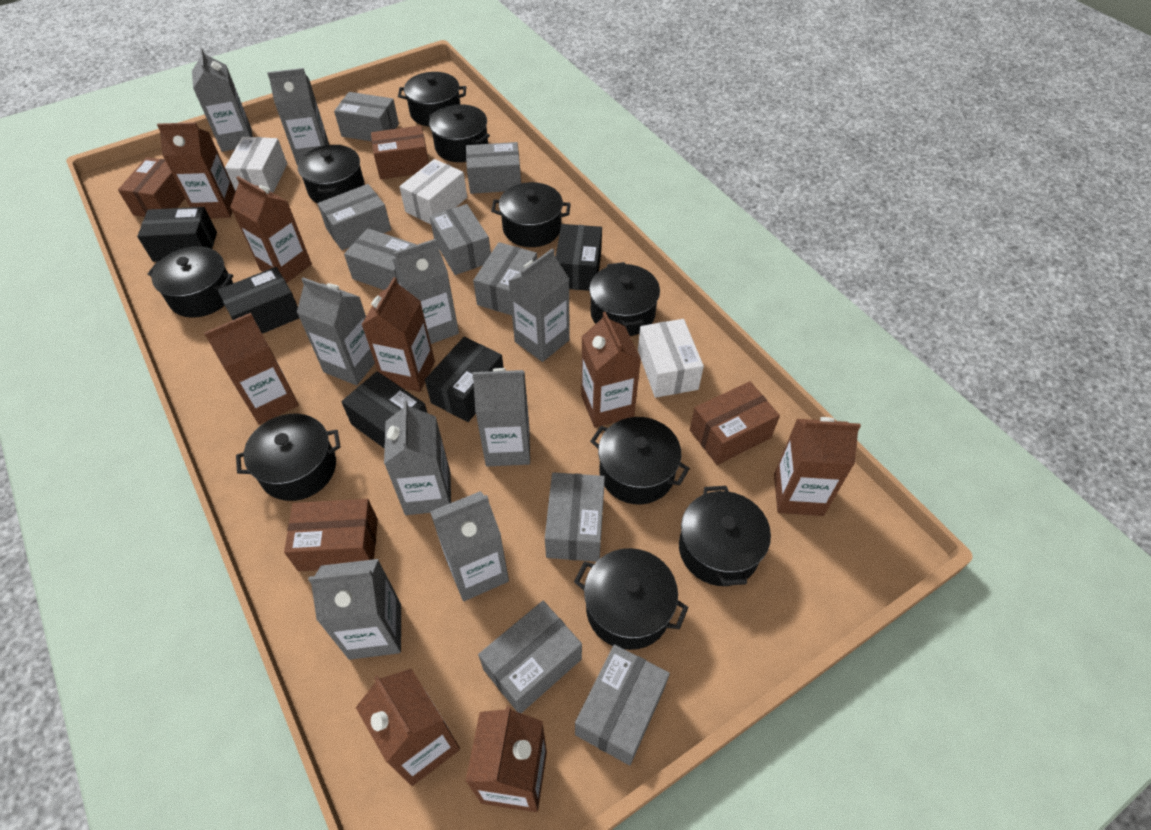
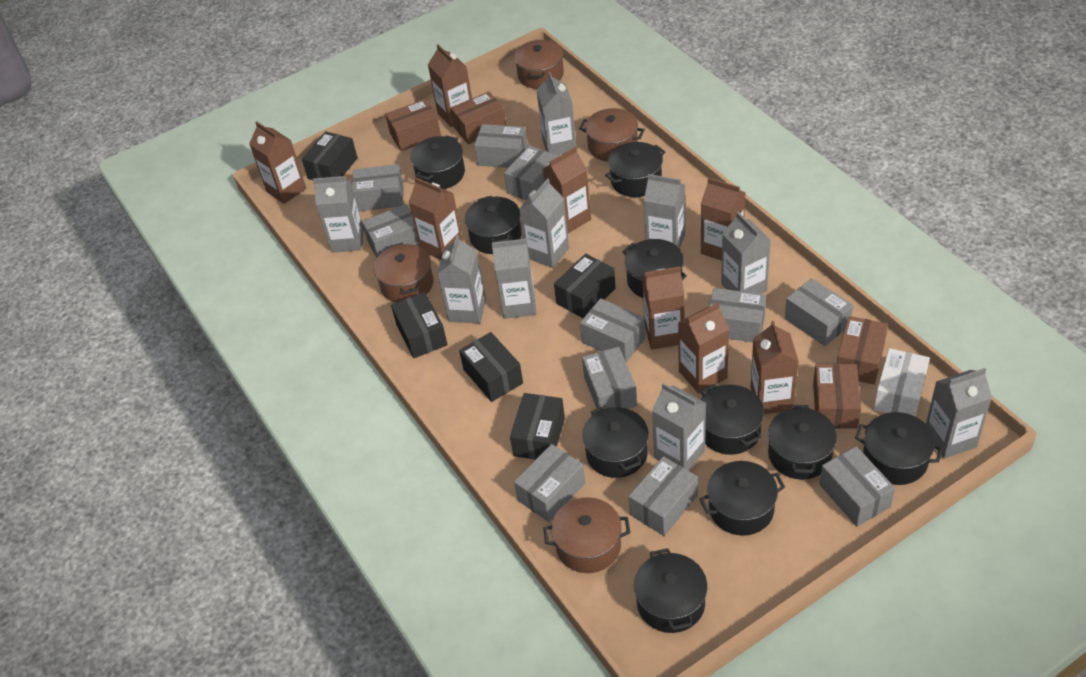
brown pot: none = 0 -> [374,243,434,303] [514,40,564,89] [543,497,630,573] [579,108,645,162] = 4
grey box: [318,184,391,250] [334,92,399,141] [344,228,416,290] [430,204,491,275] [466,142,521,194] [473,242,537,315] [478,601,582,713] [545,472,605,562] [575,644,670,765] = 9 -> [352,164,404,211] [362,204,419,258] [474,124,528,168] [504,145,557,200] [514,444,585,522] [580,298,646,362] [582,347,637,409] [629,456,698,536] [709,288,766,342] [785,278,853,346] [819,446,895,527] = 11
white box: [225,137,287,193] [399,159,467,224] [638,319,704,398] = 3 -> [874,348,930,417] = 1

